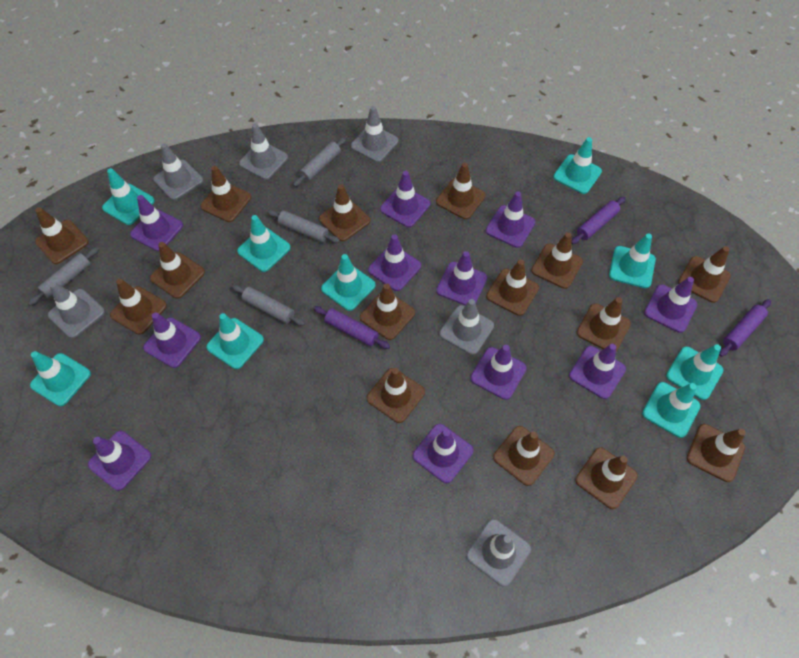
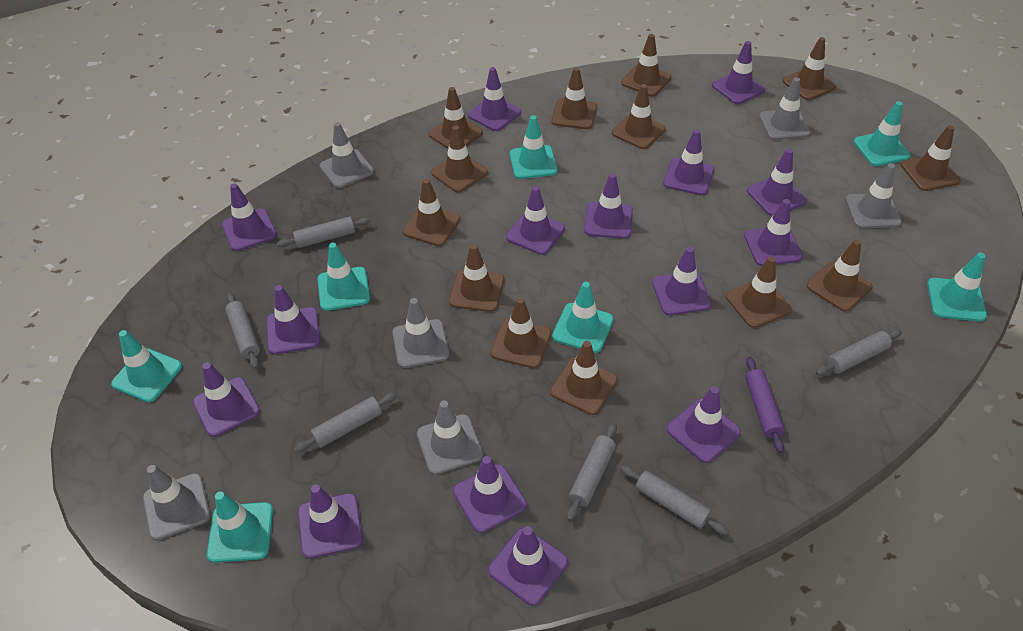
brown traffic cone: [35,207,89,264] [110,279,167,335] [150,242,205,299] [200,166,251,222] [319,184,370,241] [360,284,415,340] [367,368,425,423] [436,163,486,219] [486,260,539,316] [493,426,555,486] [531,232,583,289] [575,447,638,509] [577,297,631,351] [678,246,731,303] [687,424,746,482] = 15 -> [403,179,460,246] [429,87,483,149] [431,126,488,192] [449,244,504,312] [490,297,551,368] [550,341,618,415] [551,67,597,129] [612,84,666,149] [621,34,672,96] [726,256,792,328] [783,37,836,100] [806,239,872,312] [901,125,961,191] = 13
grey rolling pin: [28,247,99,305] [232,285,305,326] [267,210,340,243] [293,137,346,187] = 4 -> [225,293,260,369] [277,216,371,248] [294,393,397,452] [567,423,617,521] [620,465,728,535] [815,329,902,376] = 6
purple rolling pin: [313,306,390,349] [571,197,626,244] [719,299,771,357] = 3 -> [745,357,785,453] = 1
purple traffic cone: [88,431,151,491] [130,195,183,251] [143,312,201,368] [368,234,421,291] [380,171,430,227] [413,424,474,483] [436,251,487,305] [470,345,527,400] [485,191,536,248] [569,344,626,399] [644,277,697,333] = 11 -> [193,362,260,437] [222,183,277,251] [266,285,320,354] [298,485,363,559] [453,456,527,533] [468,67,521,131] [488,526,568,606] [506,186,565,255] [584,173,633,239] [652,247,712,315] [663,129,714,195] [667,386,741,463] [712,41,765,104] [744,199,803,266] [747,149,807,216] = 15
turquoise traffic cone: [30,351,91,406] [102,168,154,225] [206,313,264,369] [237,215,291,272] [321,254,376,311] [553,137,602,194] [609,234,656,288] [642,382,700,438] [666,344,724,400] = 9 -> [111,330,182,403] [207,491,273,563] [317,243,370,311] [510,115,558,179] [552,282,614,353] [853,101,911,166] [927,253,987,321] = 7

